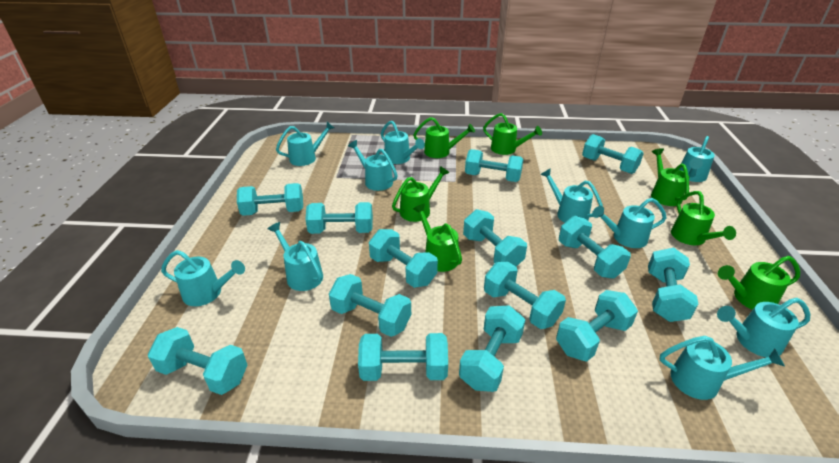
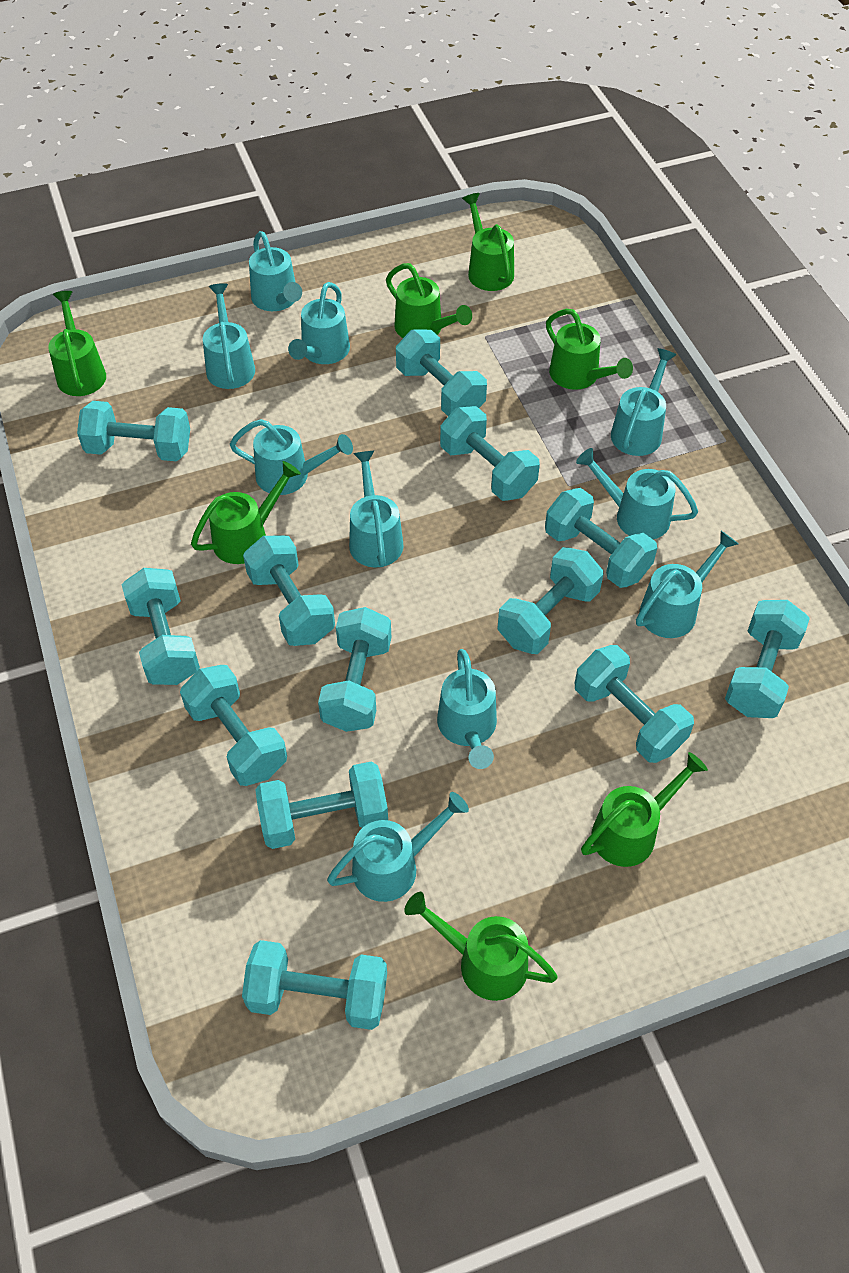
turquoise dumbbell: [148,327,247,395] [237,183,303,216] [305,202,373,234] [329,274,411,337] [358,333,448,381] [369,229,438,288] [459,305,525,392] [463,209,527,267] [465,149,524,182] [484,262,566,329] [556,290,638,362] [559,216,631,279] [582,134,644,174] [648,248,698,322] = 14 -> [77,401,190,461] [121,568,200,685] [180,665,287,786] [242,940,387,1030] [243,535,335,646] [255,761,388,849] [318,607,391,732] [396,329,487,416] [440,406,540,501] [498,547,603,654] [545,488,657,588] [575,645,694,763] [725,600,810,718] = 13

